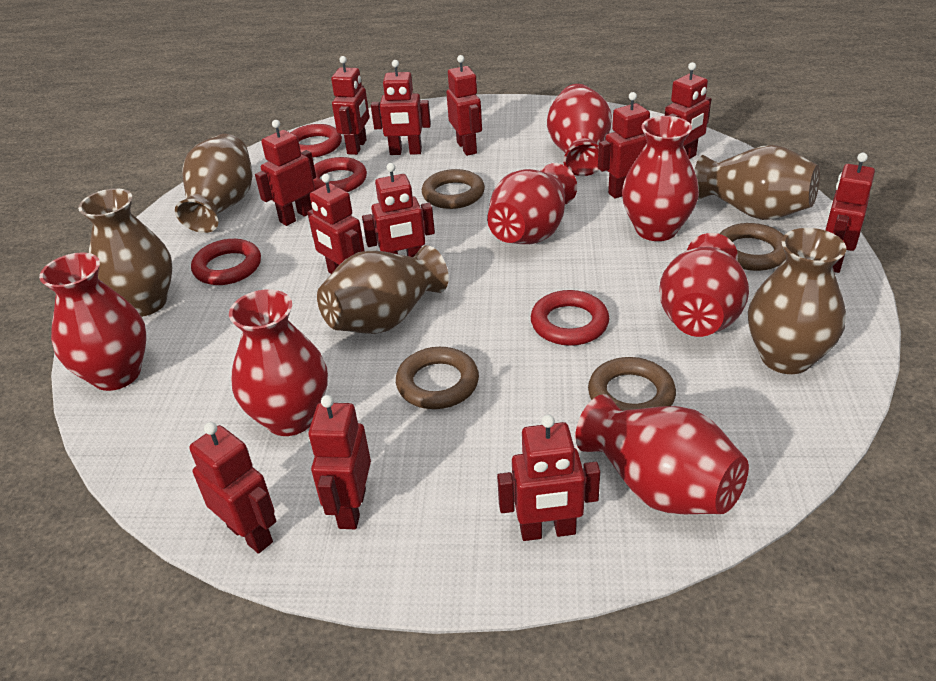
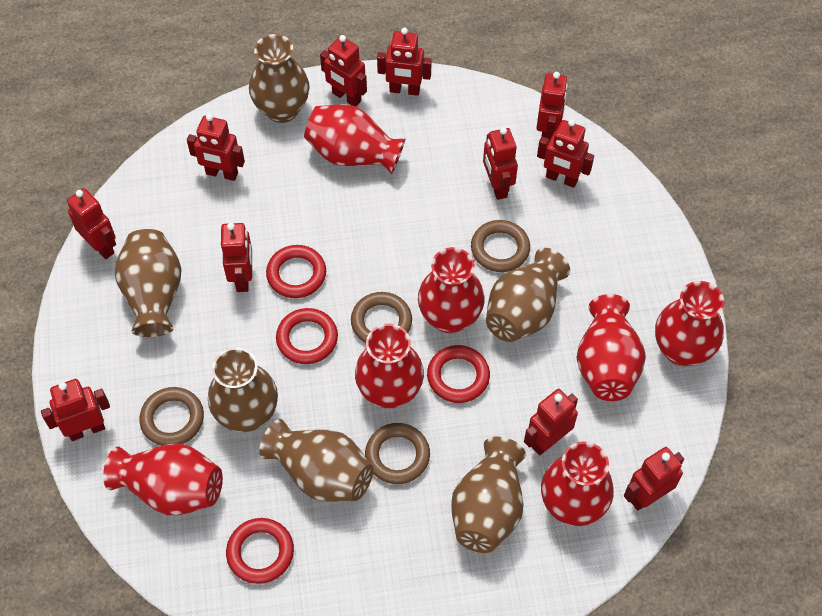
brown vase: [78,188,172,317] [175,134,252,233] [317,245,449,334] [694,145,820,220] [748,228,846,374] = 5 -> [115,229,182,337] [208,347,278,432] [249,34,310,123] [259,419,373,502] [451,437,526,553] [486,248,570,342] = 6
red robot: [189,422,276,554] [255,120,316,226] [307,174,365,274] [308,395,371,529] [331,56,369,155] [362,163,435,257] [371,60,431,155] [446,55,482,156] [497,415,600,541] [598,92,650,198] [665,62,711,159] [825,153,875,273] = 12 -> [41,379,110,441] [67,188,116,259] [187,114,245,181] [221,223,252,292] [320,35,367,106] [377,28,432,96] [483,127,518,200] [524,389,578,455] [536,72,568,141] [537,119,594,188] [624,447,684,511] = 11

